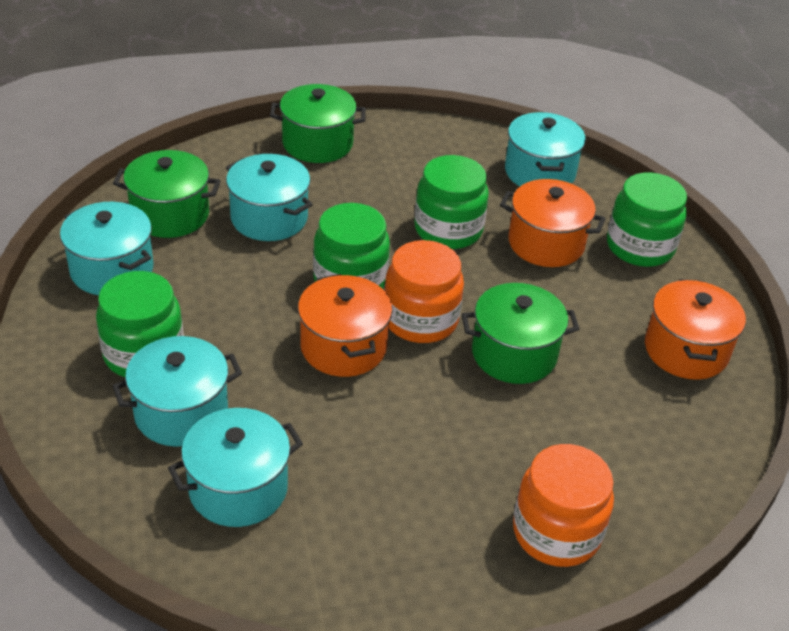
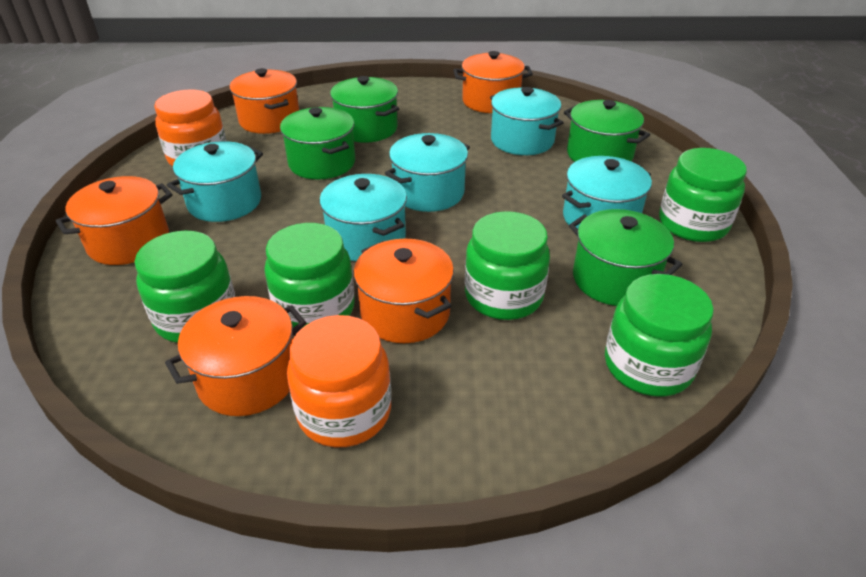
green jar: [96,271,184,377] [313,203,390,289] [414,155,489,249] [607,173,687,267] = 4 -> [135,230,235,343] [264,223,355,331] [465,211,550,320] [605,274,714,397] [659,148,747,242] = 5
green pot: [113,150,221,238] [270,84,366,163] [461,283,579,384] = 3 -> [280,107,355,180] [330,76,399,143] [564,100,650,162] [569,209,683,306] = 4
orange pot: [298,274,392,377] [500,179,606,267] [645,279,746,380] = 3 -> [56,176,173,265] [165,296,307,416] [230,68,299,134] [354,239,454,343] [453,51,533,113] = 5

